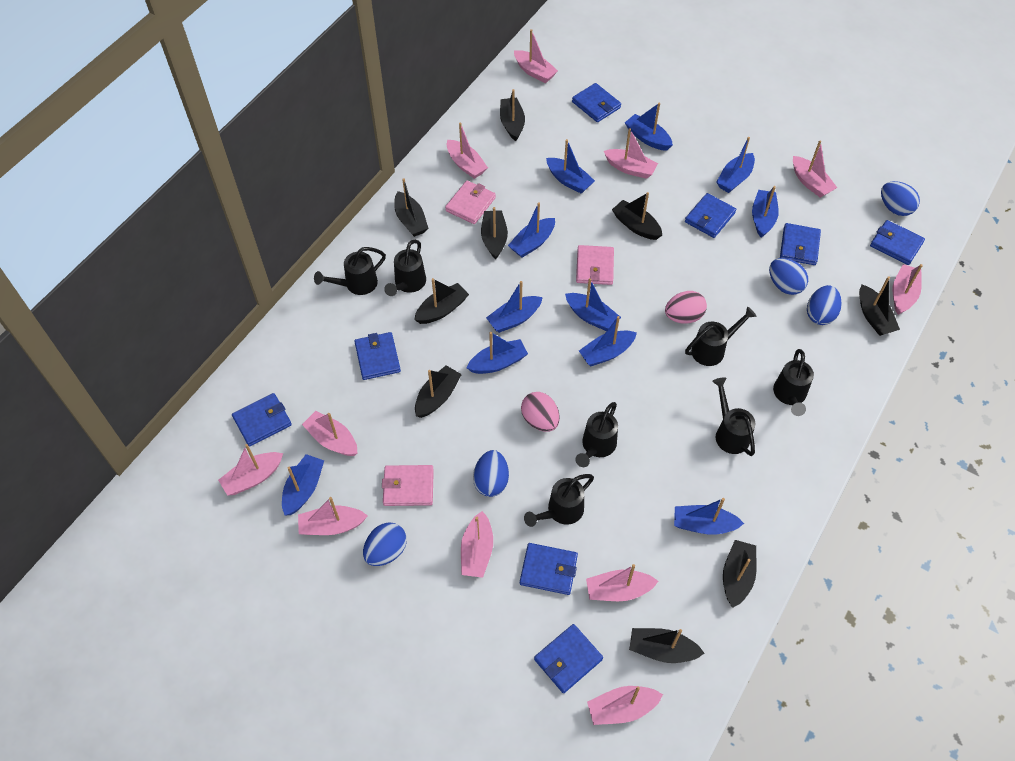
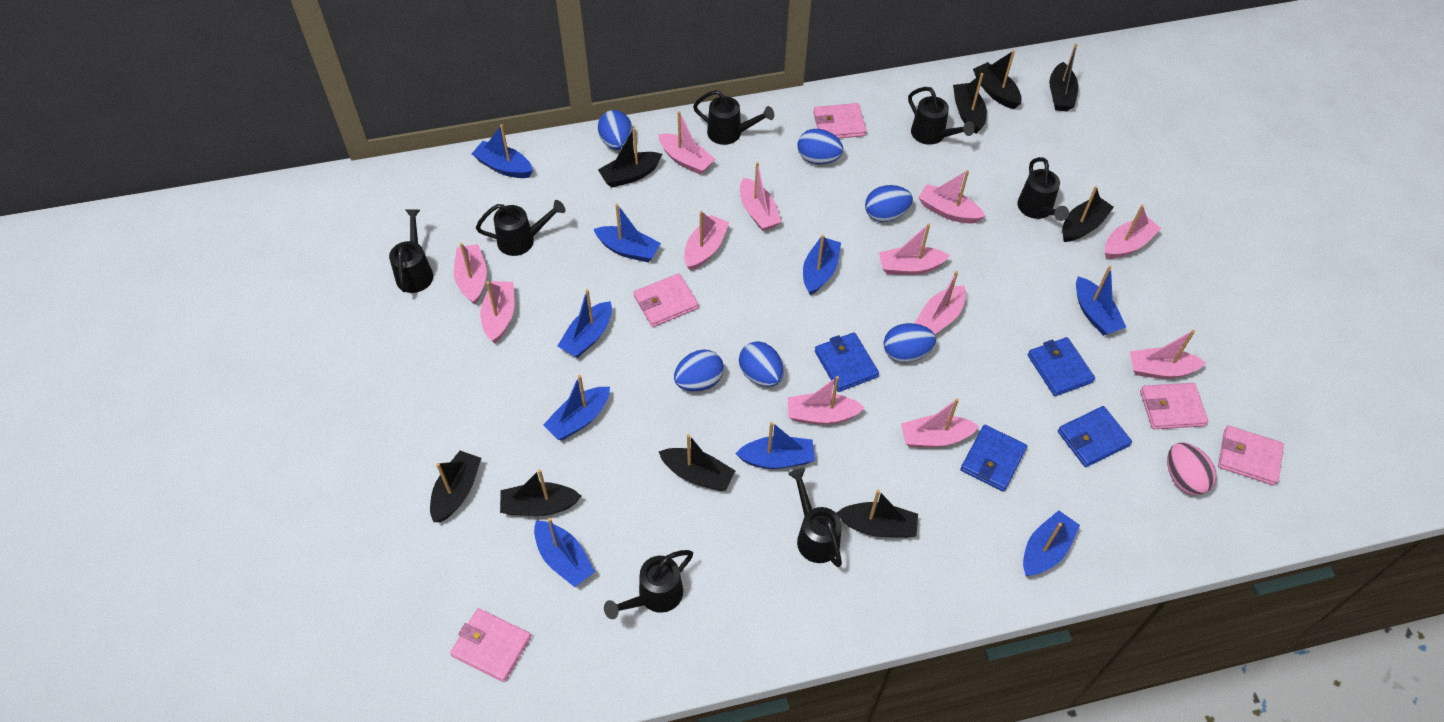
blue boat: [282,454,324,515] [466,332,528,374] [486,281,543,333] [508,202,555,258] [546,139,595,194] [565,278,621,331] [579,316,637,366] [625,103,673,151] [674,498,744,535] [716,137,755,193] [752,186,779,238] = 11 -> [472,124,533,178] [534,518,595,587] [543,375,610,440] [558,289,612,358] [594,204,661,262] [735,422,815,469] [803,235,841,295] [1023,510,1080,576] [1076,266,1126,336] = 9
blue egg: [363,522,407,566] [473,450,509,497] [769,258,808,295] [807,285,842,325] [881,181,920,216] = 5 -> [598,110,633,150] [674,349,724,391] [739,341,784,387] [797,129,843,164] [865,185,913,222] [884,323,936,363] = 6
blue wallet: [232,393,292,446] [354,332,401,380] [520,543,578,595] [534,624,603,693] [572,83,621,122] [685,193,736,238] [780,223,821,265] [870,220,925,265] = 8 -> [815,332,879,392] [961,425,1027,492] [1028,337,1095,396] [1058,406,1132,467] = 4
pink boat: [218,444,283,496] [298,497,368,535] [302,411,357,456] [447,123,488,179] [461,511,493,578] [514,29,558,83] [586,564,658,601] [587,686,663,725] [604,128,658,179] [793,140,837,198] [892,264,923,315] = 11 -> [454,243,487,304] [480,281,515,343] [658,111,715,175] [684,211,729,271] [740,162,781,231] [788,376,865,425] [879,223,950,275] [901,398,979,447] [914,271,966,334] [918,170,985,224] [1105,205,1161,259] [1130,330,1206,379] = 12
pink egg: [521,392,560,432] [665,291,707,324] = 2 -> [1167,443,1217,495] = 1
pink wallet: [382,465,434,506] [445,181,496,224] [576,245,614,285] = 3 -> [450,608,531,682] [633,273,699,327] [813,103,866,139] [1140,383,1208,429] [1218,426,1284,486] = 5

